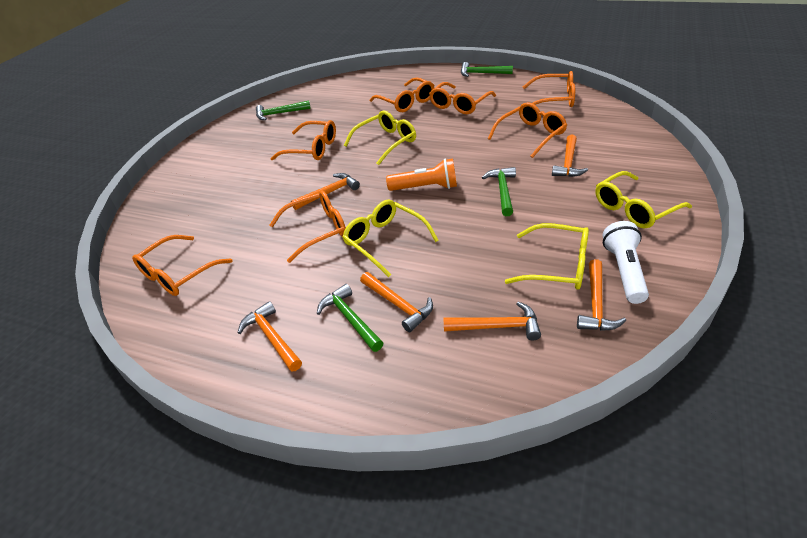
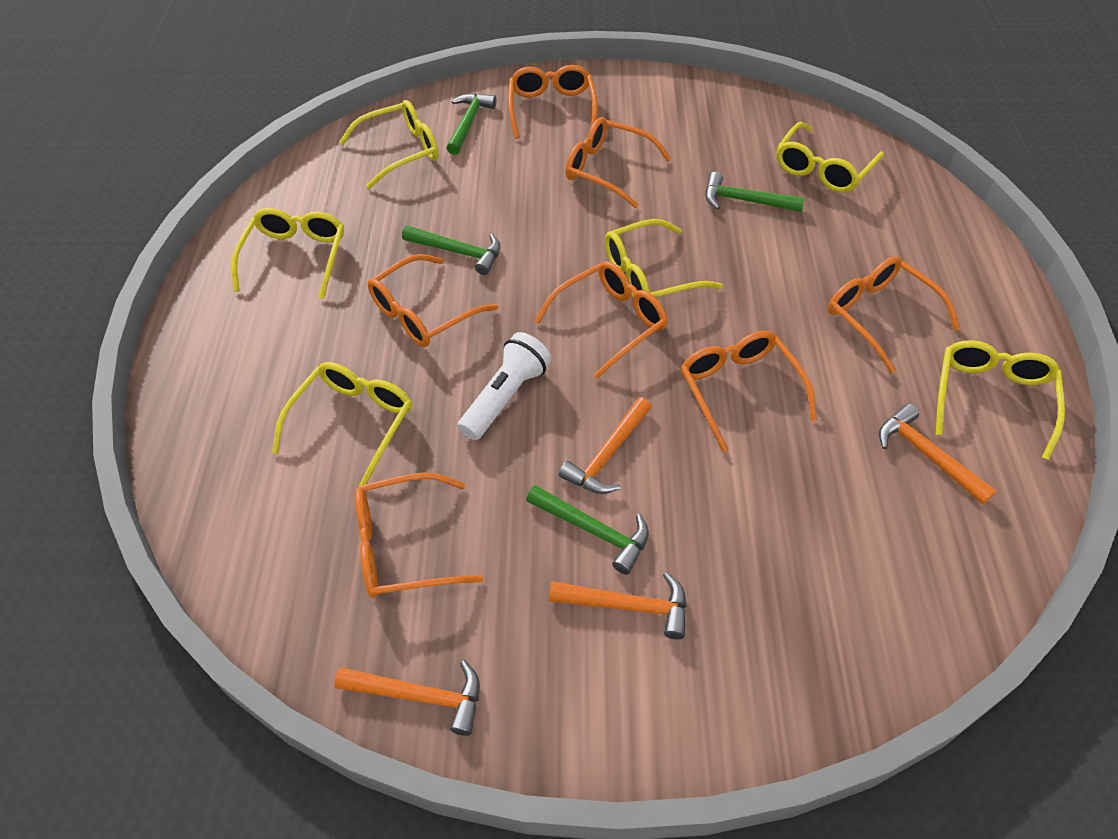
orange flashlight: [386,159,457,191] = 1 -> none = 0
orange hammer: [238,301,302,372] [291,173,360,210] [360,272,433,332] [443,302,541,340] [552,135,588,177] [577,259,626,331] = 6 -> [334,660,480,736] [549,572,687,639] [559,397,652,494] [879,403,996,505] = 4
yellow glasses: [342,200,439,277] [344,111,416,165] [505,223,589,290] [595,171,692,229] = 4 -> [231,208,344,299] [272,362,412,486] [339,100,439,189] [605,219,723,297] [776,122,884,193] [936,340,1065,460] = 6

